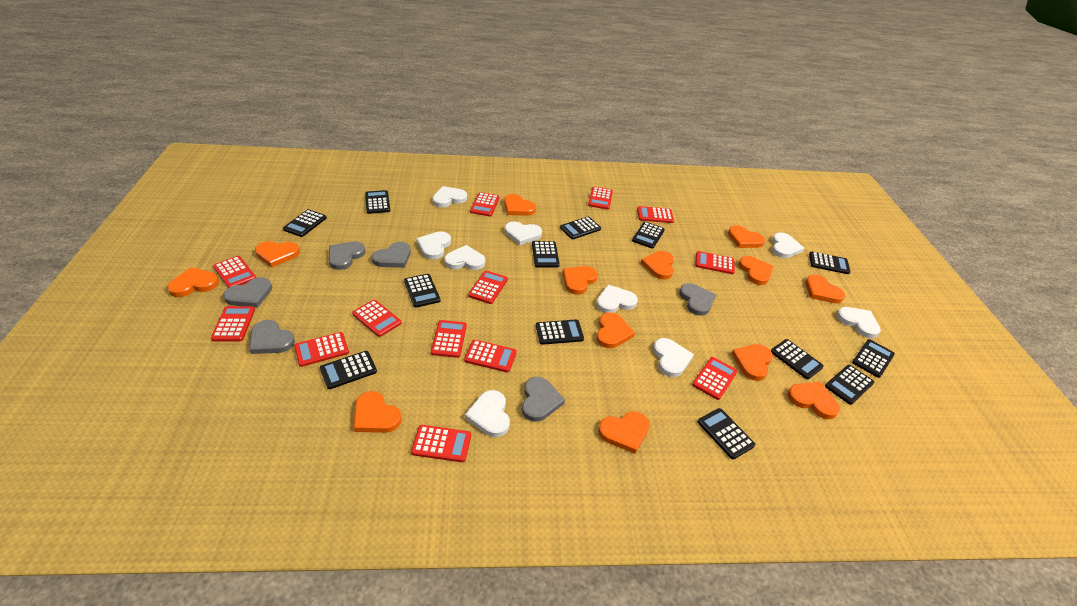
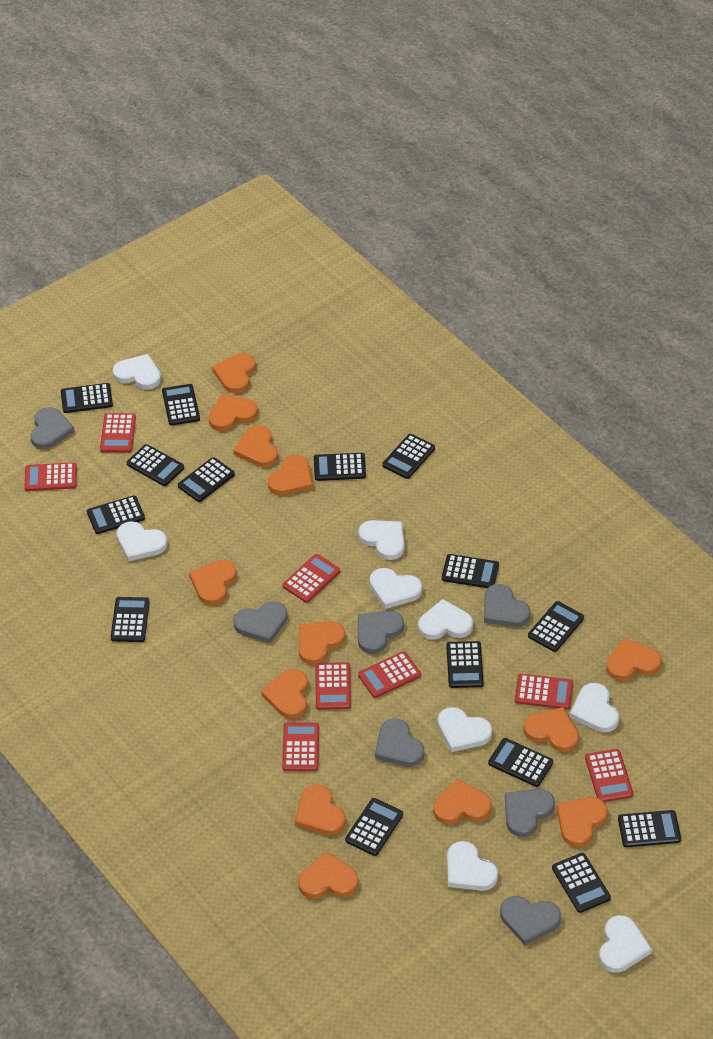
black calculator: [283,209,327,237] [320,351,377,389] [365,190,390,214] [404,274,440,308] [532,241,560,267] [536,319,584,345] [560,216,601,239] [632,222,665,249] [698,408,755,459] [771,339,824,379] [809,252,850,274] [825,365,874,405] [852,339,895,378] = 13 -> [61,383,113,413] [87,496,145,534] [111,597,150,642] [127,444,184,486] [162,384,200,426] [178,457,235,502] [314,453,366,481] [345,798,403,856] [382,434,435,479] [442,554,499,588] [446,641,484,688] [488,738,553,787] [528,601,584,652] [552,853,611,913] [618,810,681,847] = 15
grey heart: [223,277,272,308] [249,320,295,354] [329,242,365,270] [372,242,411,268] [522,377,565,422] [679,283,716,316] = 6 -> [30,407,75,449] [233,601,287,643] [358,610,404,654] [375,718,424,767] [484,584,530,627] [500,896,561,945] [505,788,555,837] = 7
red calculator: [211,306,255,341] [213,256,256,288] [294,332,349,367] [352,300,401,337] [411,425,471,462] [431,320,467,358] [464,340,517,373] [468,270,508,304] [470,192,500,216] [588,187,613,210] [637,206,674,223] [692,357,738,400] [695,251,735,274] = 13 -> [24,462,77,491] [100,413,136,453] [282,723,319,771] [283,554,340,603] [315,662,351,710] [358,651,421,698] [515,674,573,710] [585,749,633,802] = 8

